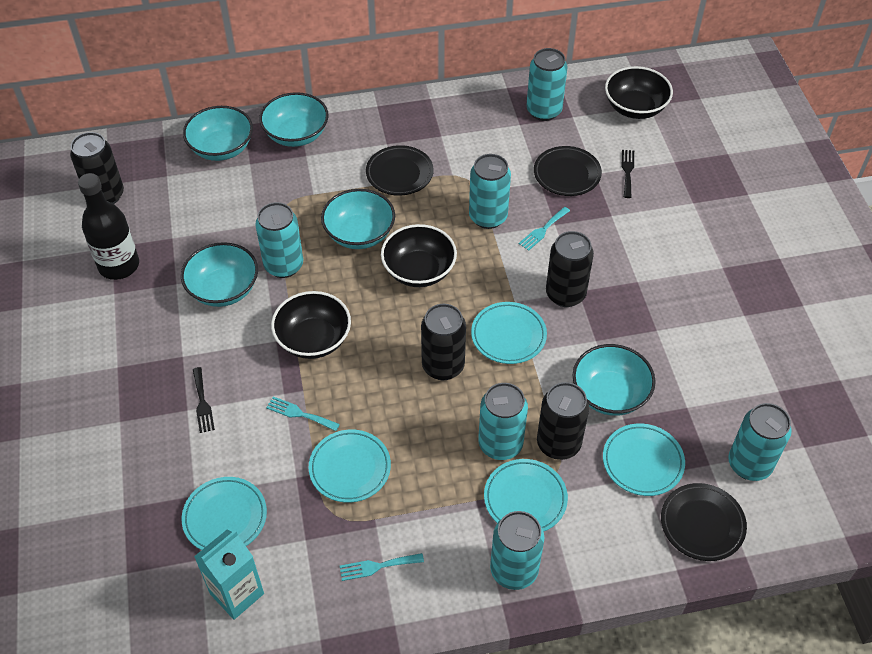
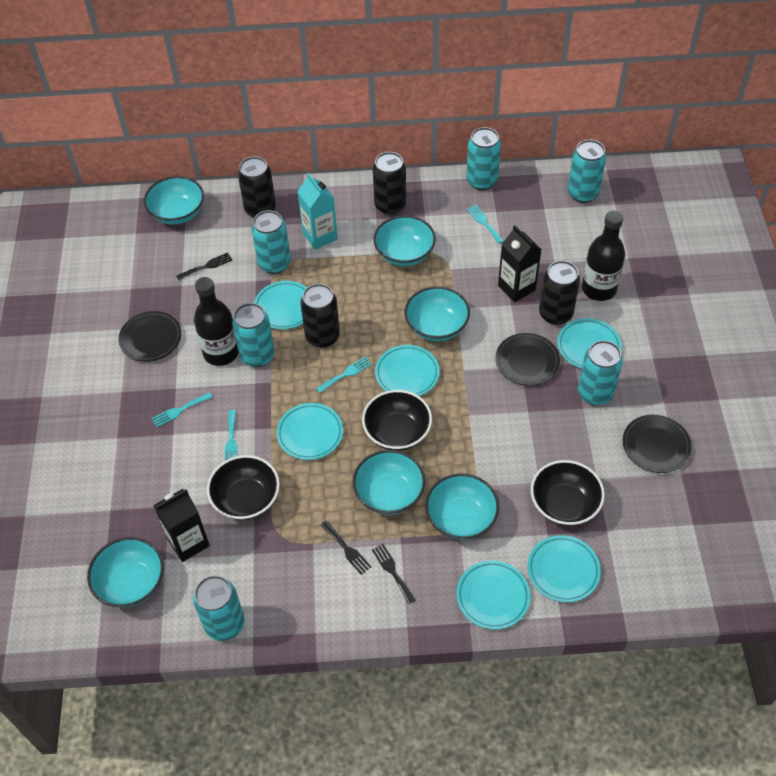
black bottle: [78,173,139,280] = 1 -> [194,277,239,366] [582,211,625,301] = 2
black carton: none = 0 -> [153,489,210,562] [498,225,542,302] = 2
black fork: [193,367,215,433] [621,150,634,198] = 2 -> [176,253,232,280] [321,521,371,575] [372,544,415,604] = 3
turquoise bowl: [181,242,258,307] [183,106,253,161] [259,92,329,147] [321,189,395,249] [573,344,656,416] = 5 -> [87,537,164,608] [144,176,204,225] [353,450,425,515] [373,215,436,266] [405,286,470,341] [425,473,499,540] = 6
turquoise fork: [266,396,340,431] [340,553,424,581] [519,207,570,251] = 3 -> [151,392,212,428] [225,410,238,461] [316,357,372,393] [467,205,503,244] = 4
turquoise plate: [182,477,267,550] [309,429,391,503] [471,302,547,364] [484,459,568,532] [603,424,685,496] = 5 -> [254,281,307,330] [276,403,343,460] [375,345,439,396] [456,560,530,630] [527,535,601,603] [557,318,622,368] = 6

